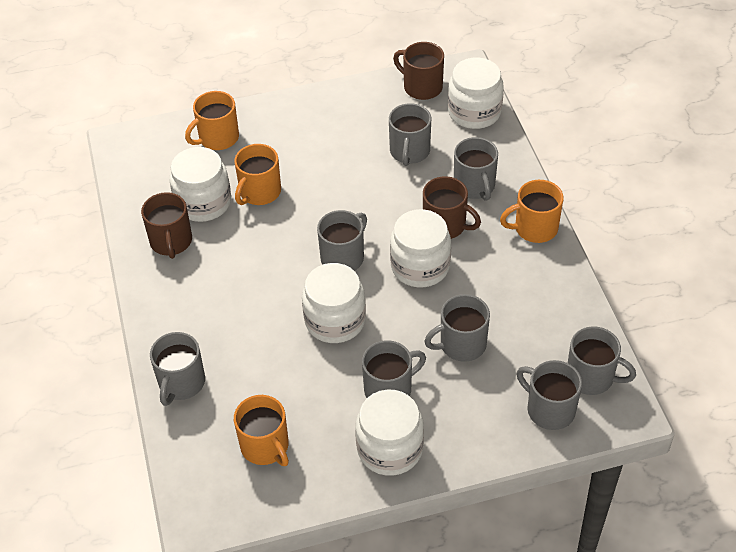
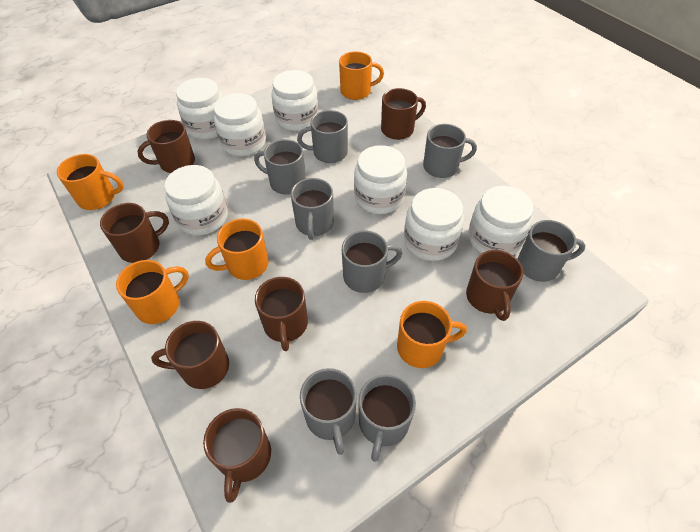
brown mug: [141,192,192,259] [393,42,444,100] [423,176,481,239] = 3 -> [100,203,169,263] [137,120,195,173] [151,321,229,389] [203,408,271,503] [255,277,308,351] [381,88,426,140] [466,250,523,321] = 7
orange mug: [185,91,239,150] [234,144,281,205] [234,395,289,466] [500,180,563,243] = 4 -> [57,154,124,210] [116,260,189,324] [205,219,269,280] [339,51,384,100] [397,301,467,368] = 5
white jar: [170,147,231,222] [302,263,366,343] [355,389,424,476] [390,209,451,287] [448,57,504,129] = 5 -> [164,165,228,235] [176,78,223,140] [214,93,266,156] [271,70,318,131] [354,145,407,214] [404,188,464,261] [468,186,534,255] = 7

